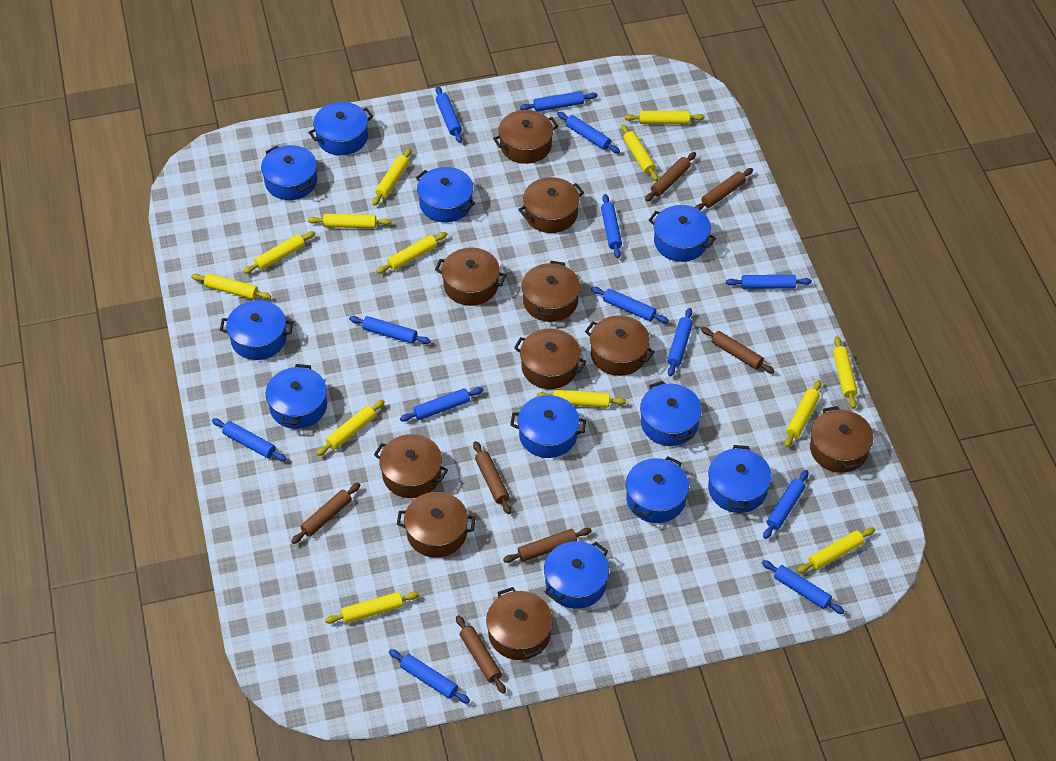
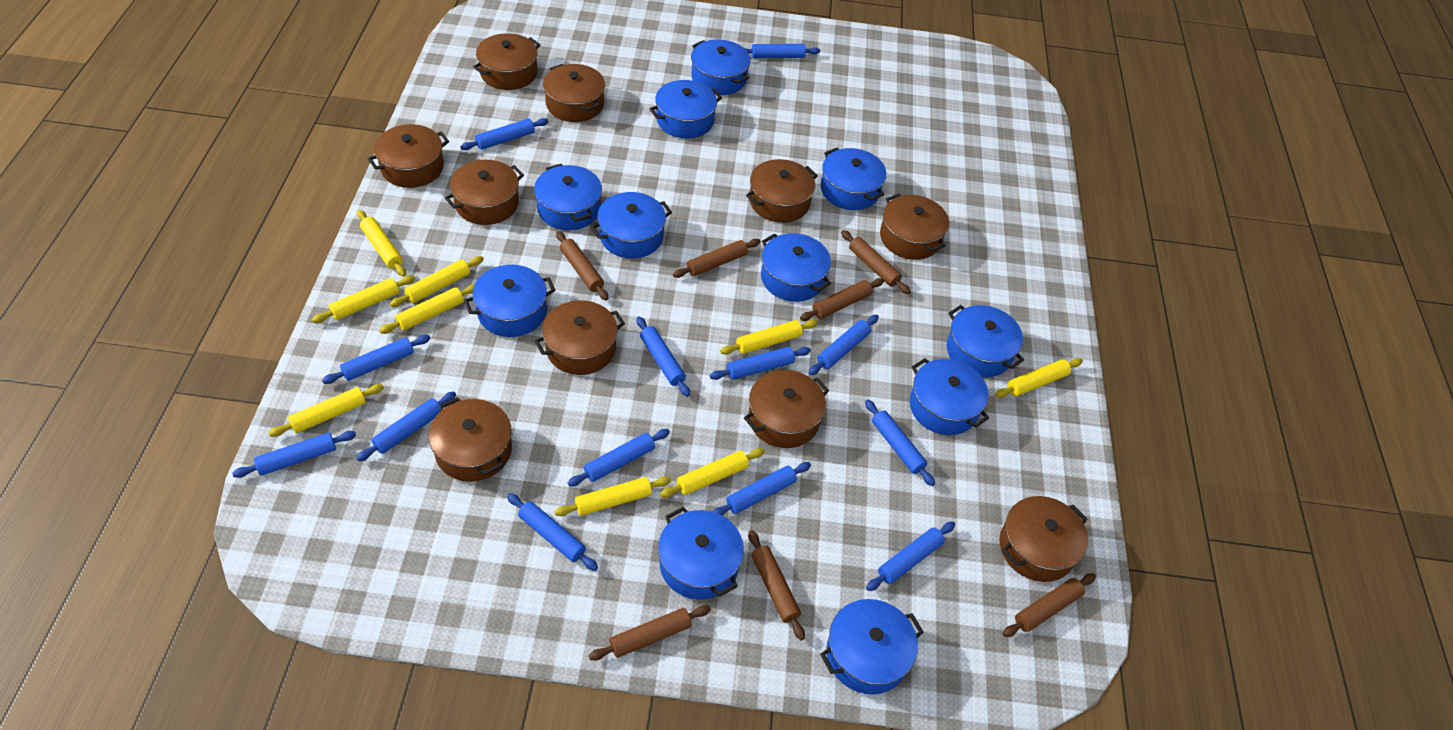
yellow rolling pin: [191,273,271,299] [243,231,315,274] [308,214,392,228] [317,400,385,456] [325,592,419,624] [372,148,411,206] [376,232,447,274] [537,389,626,408] [621,124,658,181] [625,111,705,124] [784,380,822,447] [797,527,875,573] [833,336,858,409] = 13 -> [269,384,384,437] [312,276,415,323] [357,210,406,277] [379,284,475,334] [390,256,484,307] [554,477,671,516] [660,448,765,498] [720,320,818,355] [995,358,1083,398] = 9

